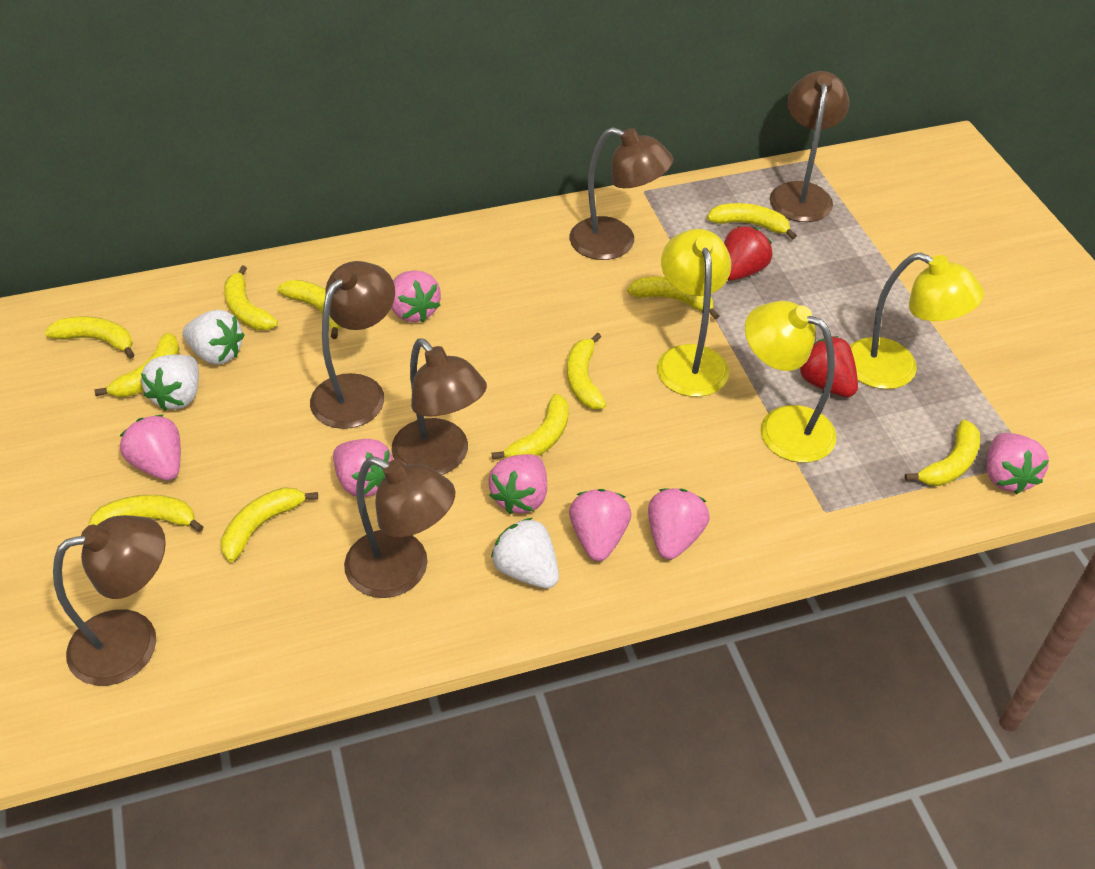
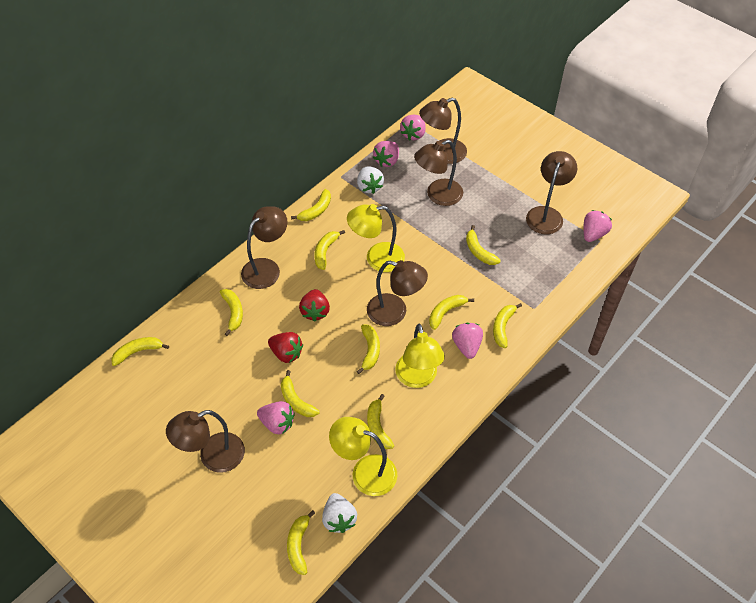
pink strawberry: [120,415,181,481] [333,439,393,497] [391,270,441,322] [488,454,547,514] [569,489,631,561] [648,488,710,560] [986,433,1049,494] = 7 -> [257,401,295,434] [373,141,399,167] [400,115,426,141] [452,323,483,359] [583,210,612,242] = 5
white strawberry: [141,355,199,411] [183,310,244,365] [491,518,559,588] = 3 -> [322,493,357,533] [357,166,384,194] = 2

